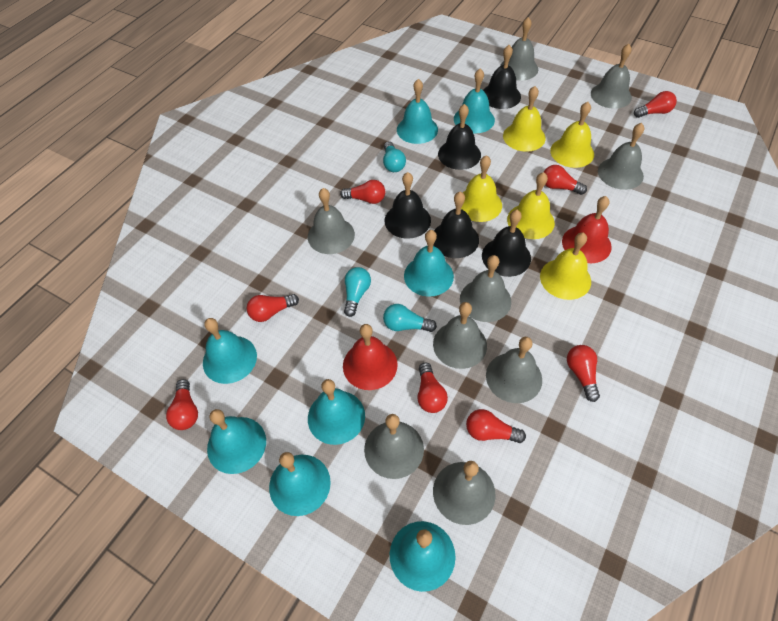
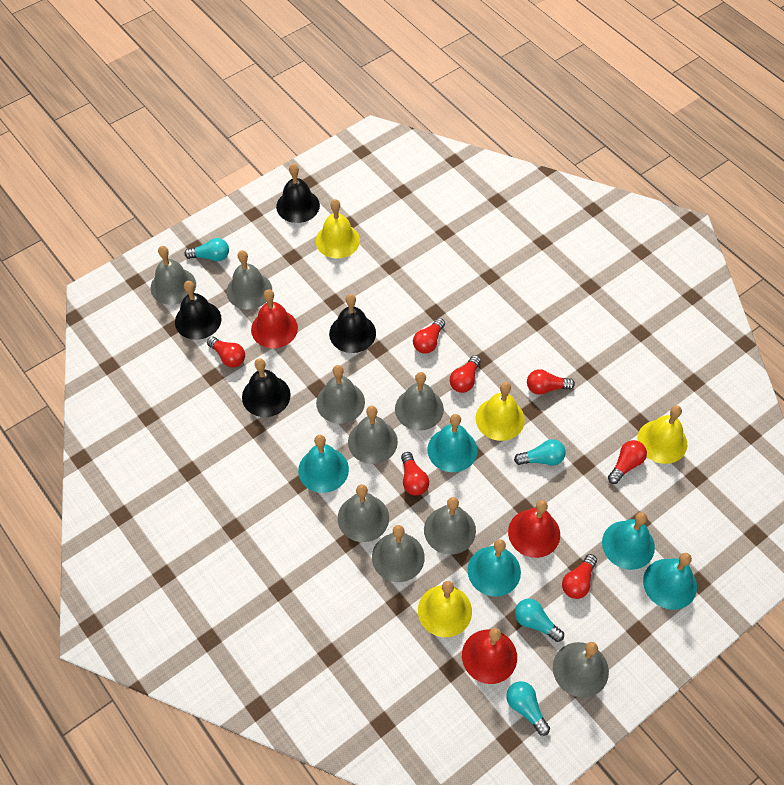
black bell: [385,172,431,239] [433,192,479,258] [438,104,481,170] [482,210,531,277] [483,45,521,109] = 5 -> [175,281,222,340] [242,358,291,417] [276,164,320,223] [329,294,376,353] = 4
red bell: [343,324,397,390] [562,196,612,263] = 2 -> [251,289,298,348] [462,628,517,684] [508,500,560,558] = 3
red light bulb: [166,379,198,430] [247,294,299,322] [340,180,385,204] [417,363,448,413] [466,409,526,443] [544,165,587,195] [567,345,600,402] [634,91,677,118] = 8 -> [207,336,245,367] [401,452,429,496] [413,318,445,354] [450,355,481,393] [527,369,575,395] [562,554,597,599] [608,440,647,484] = 7
turquoise bell: [203,318,257,384] [207,409,266,474] [269,452,331,516] [308,379,365,445] [390,521,456,592] [397,79,438,144] [404,230,454,297] [454,69,495,133] = 8 -> [298,435,349,493] [427,414,477,472] [468,539,521,596] [602,512,655,570] [643,553,697,610] = 5
turquoise light bulb: [344,267,371,317] [383,141,406,172] [383,304,437,332] = 3 -> [184,238,229,261] [506,681,550,736] [514,439,566,465] [515,599,564,642] = 4
yellow bell: [461,155,502,222] [503,86,546,152] [507,172,555,239] [540,232,591,300] [550,102,594,168] = 5 -> [316,199,360,259] [418,581,472,637] [476,382,525,441] [637,405,687,464] = 4

